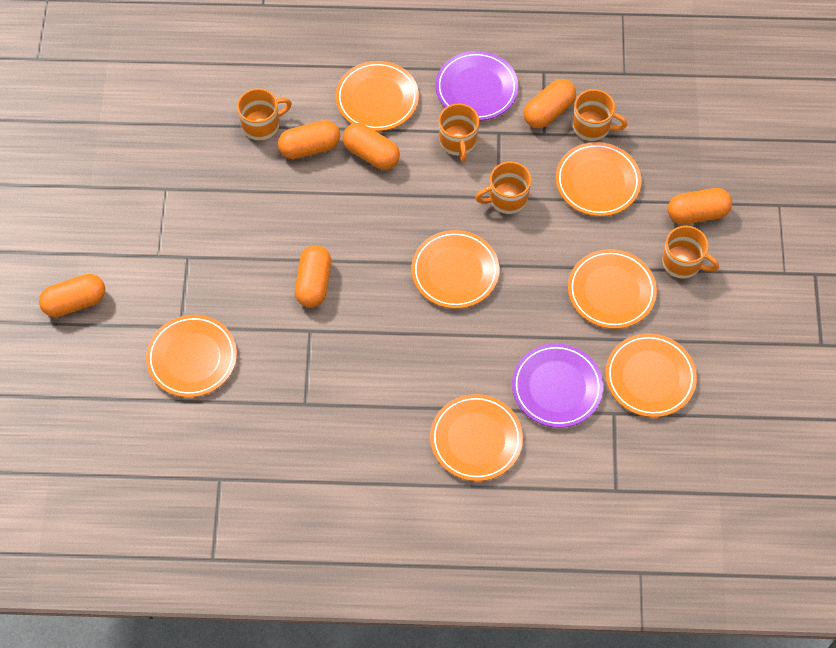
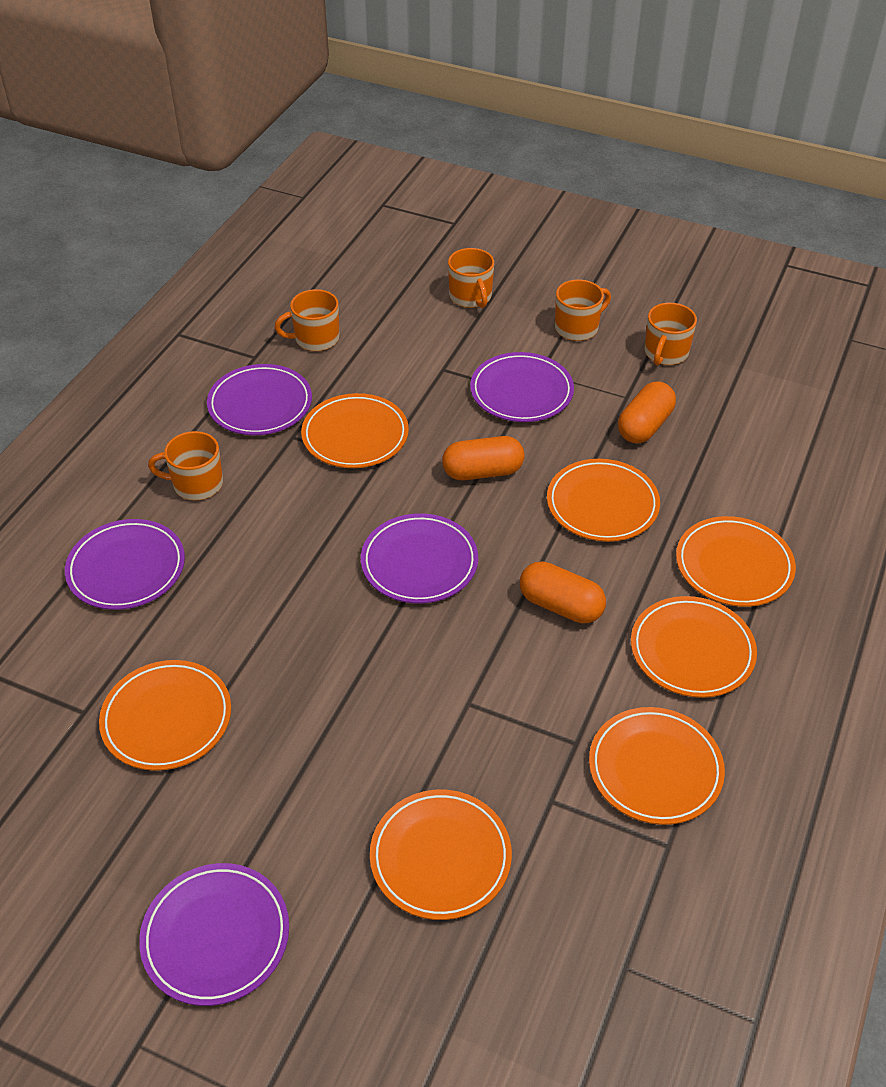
orange capsule: [39,274,105,317] [278,120,340,159] [295,245,331,307] [342,123,400,170] [524,79,576,128] [668,188,732,224] = 6 -> [442,436,524,480] [520,562,606,623] [618,382,676,443] = 3
purple plate: [435,51,518,121] [512,343,603,428] = 2 -> [65,519,185,610] [139,863,289,1006] [207,364,312,435] [361,513,478,604] [470,352,574,422] = 5

